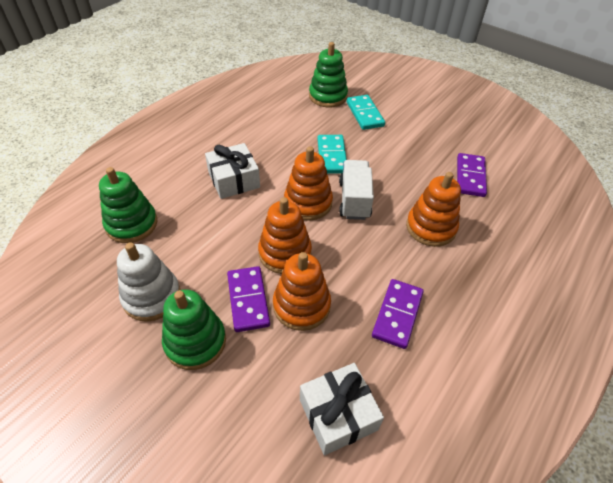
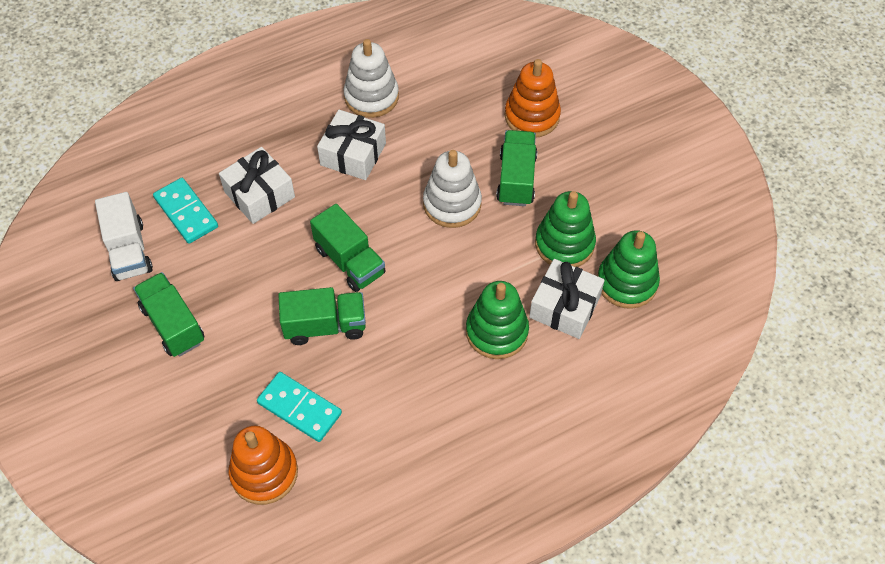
green truck: none = 0 -> [133,272,204,357] [278,287,366,345] [310,204,386,292] [496,130,537,206] = 4
orange stacking toy: [258,197,312,274] [273,252,331,331] [284,146,333,221] [406,172,461,247] = 4 -> [229,426,298,505] [505,59,561,138] = 2
purple domino: [227,266,270,332] [372,279,424,349] [457,153,487,197] = 3 -> none = 0
white gift: [205,143,260,199] [300,363,384,455] = 2 -> [219,147,295,224] [317,110,386,180] [529,259,605,339] = 3
white stacking toy: [117,242,181,322] = 1 -> [344,39,399,118] [423,150,482,228] = 2

